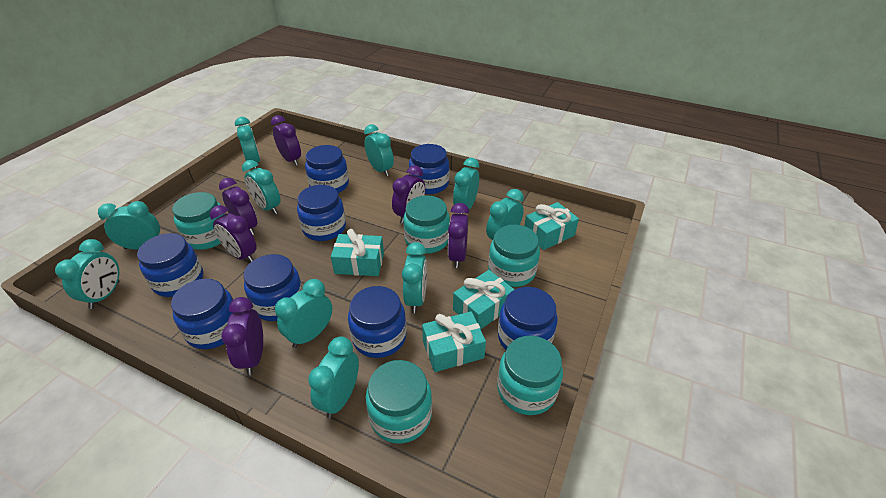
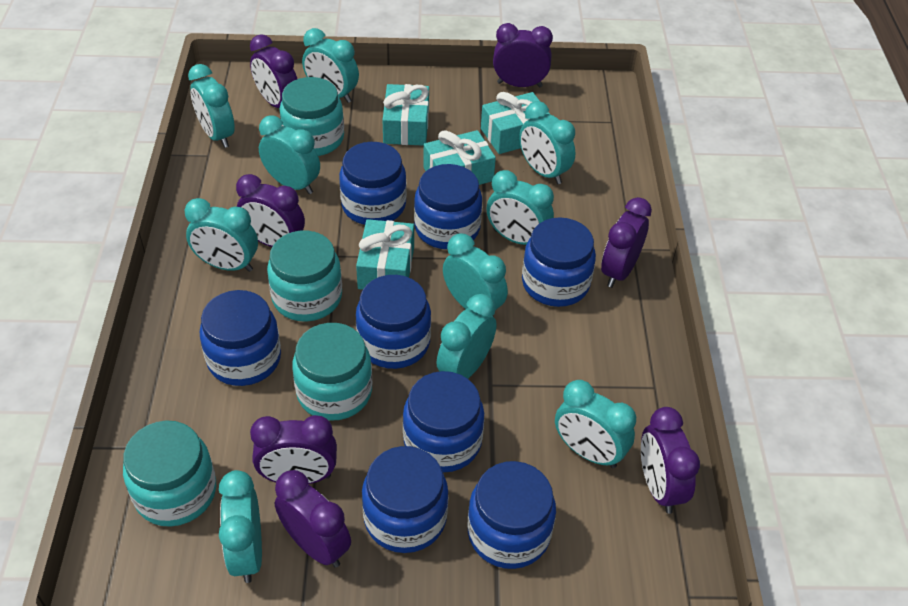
purple clock: [210,205,257,262] [219,178,257,235] [221,297,263,375] [271,115,301,166] [392,165,425,224] [448,203,469,268] = 6 -> [236,174,305,247] [250,34,297,108] [250,415,337,484] [275,470,351,568] [493,23,553,87] [601,197,652,288] [641,407,700,514] = 7
turquoise jar: [172,192,225,250] [366,360,432,444] [403,195,450,254] [488,225,540,287] [497,336,563,415] = 5 -> [123,420,216,527] [267,230,342,322] [280,77,344,156] [292,323,372,421] = 4

